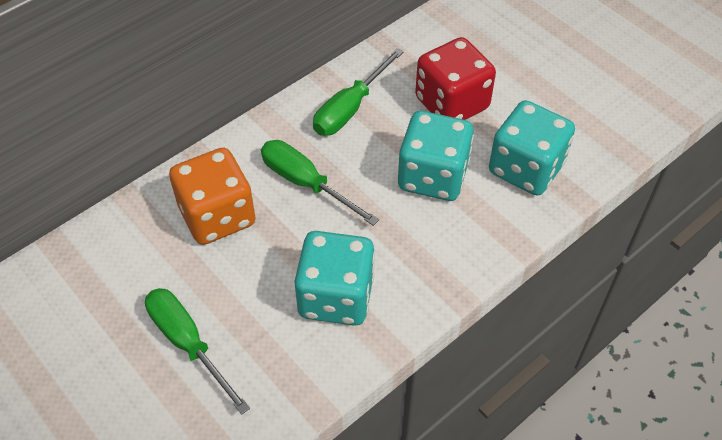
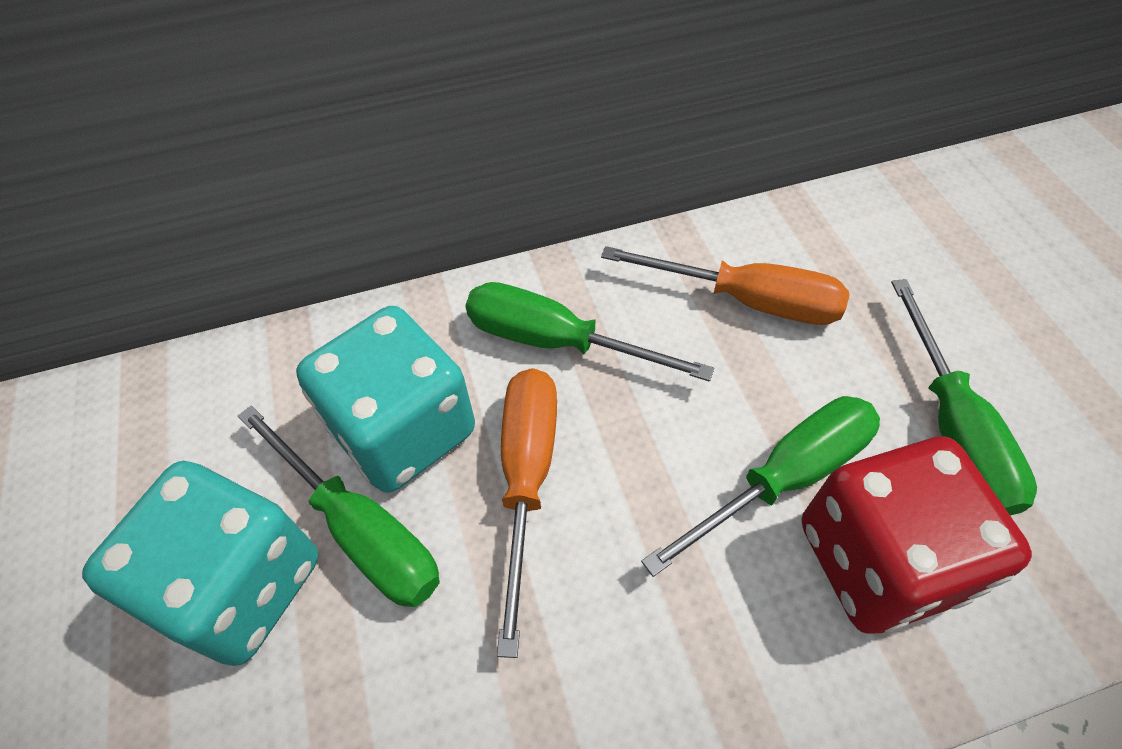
green screwdriver: [145,288,250,415] [261,140,379,226] [313,48,404,136] = 3 -> [238,405,440,607] [466,282,714,382] [641,396,880,577] [891,279,1037,516] = 4
orange dice: [169,148,255,245] = 1 -> none = 0
orange screwdriver: none = 0 -> [497,368,557,658] [601,246,849,325] = 2
turquoise dice: [294,231,375,326] [398,111,474,201] [489,100,575,195] = 3 -> [82,461,318,666] [296,306,475,493] = 2

